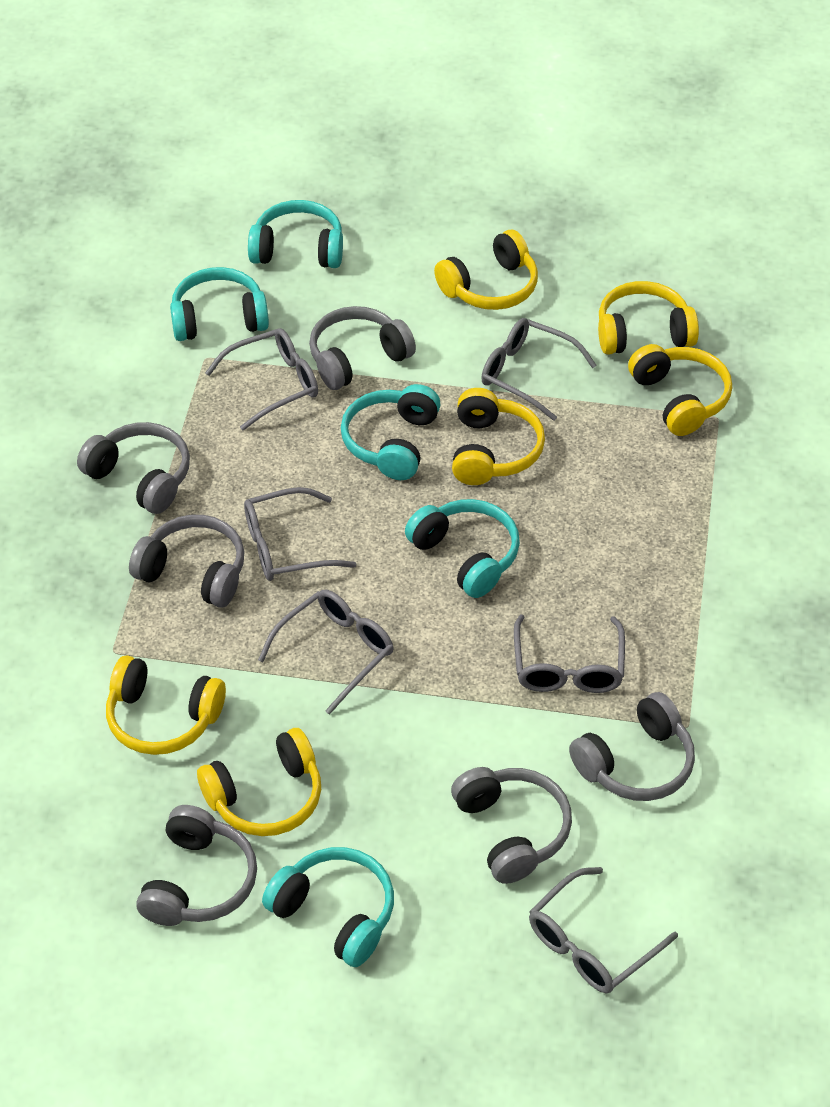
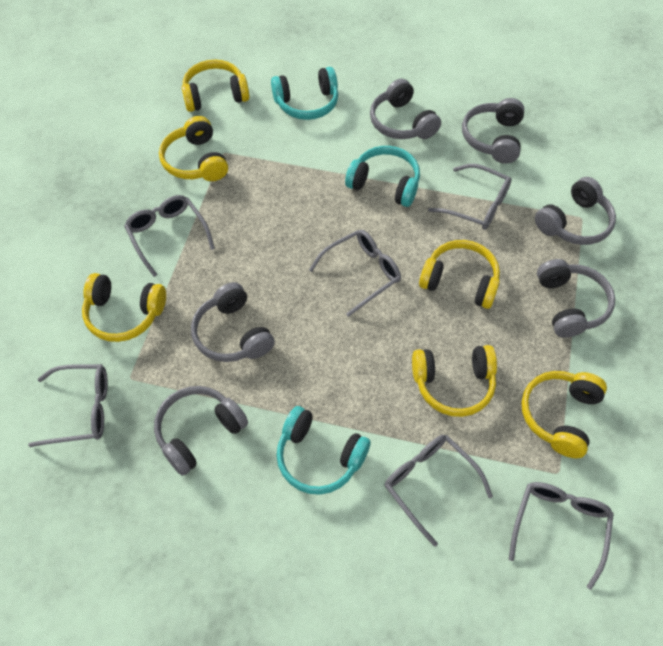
turquoise headphones: [170,267,269,341] [248,200,343,268] [262,847,394,967] [341,384,441,480] [405,499,520,598] = 5 -> [271,67,338,120] [276,406,370,495] [345,146,420,207] = 3

